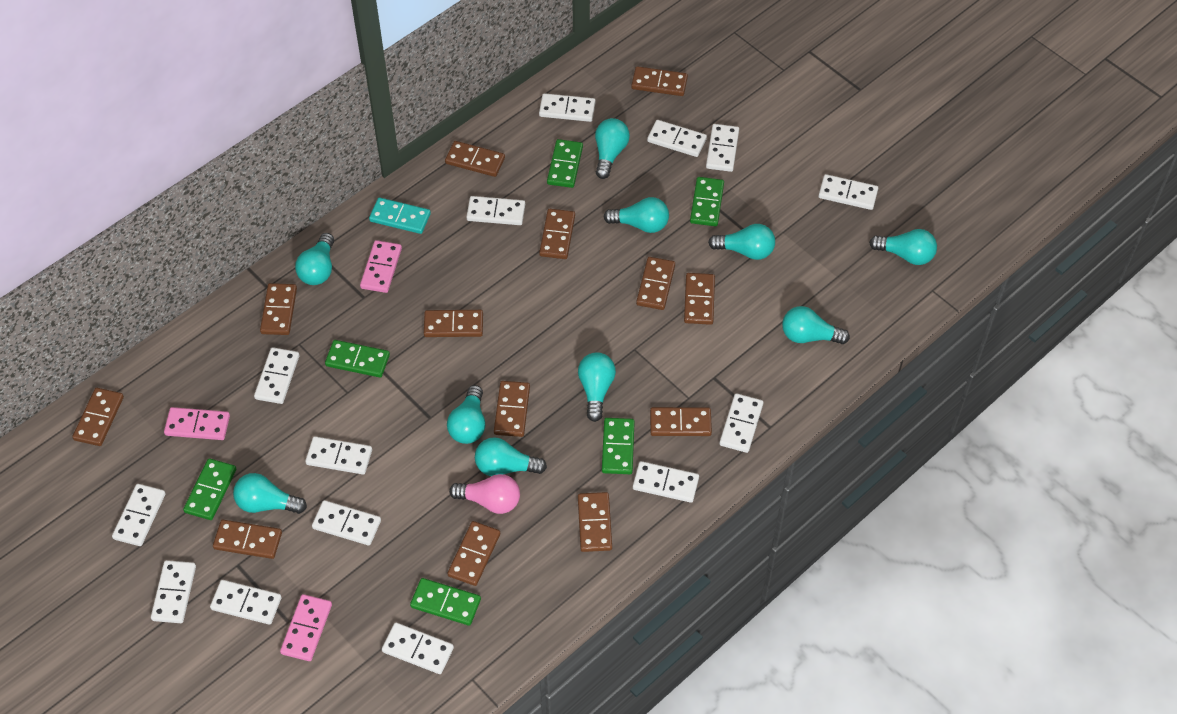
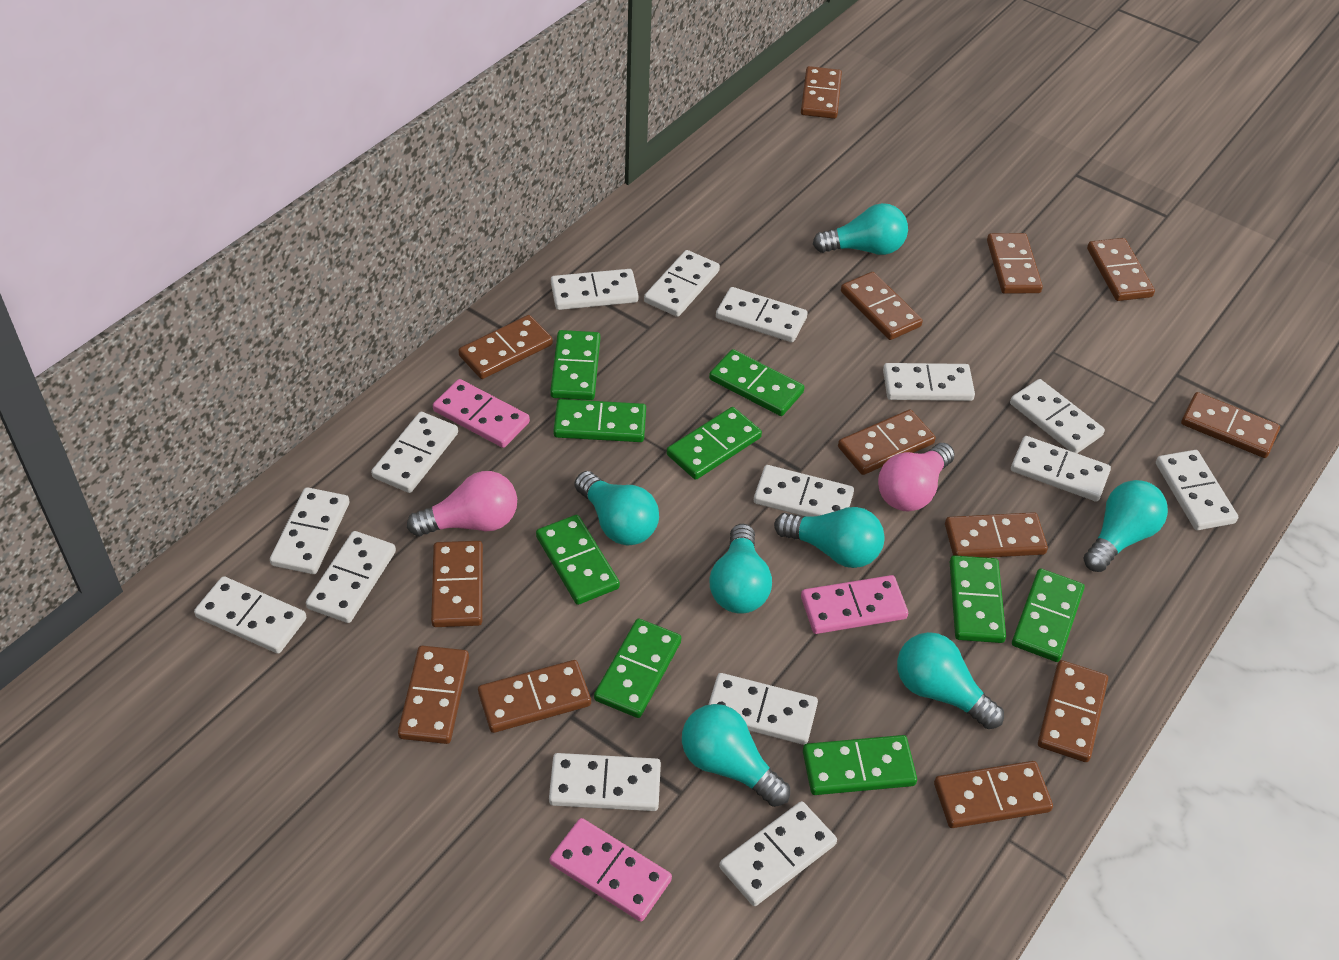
green domino: [183,458,236,520] [325,340,390,378] [410,578,481,626] [547,139,583,188] [602,418,635,474] [690,177,724,226] = 6 -> [536,515,620,605] [550,330,600,400] [553,399,646,442] [594,618,681,718] [667,407,762,480] [709,349,805,416] [803,735,917,795] [950,555,1006,643] [1012,568,1085,662] = 9
pink light bulb: [449,474,520,514] = 1 -> [407,471,517,536] [878,443,955,512] = 2
turquoise domino: [369,198,431,234] = 1 -> none = 0
turquoise light bulb: [233,473,307,514] [295,233,334,285] [447,385,485,444] [475,437,547,476] [578,352,616,422] [595,118,630,179] [603,197,669,233] [708,224,775,260] [782,306,850,344] [869,229,937,265] = 10 -> [574,471,659,545] [682,704,790,807] [710,524,772,613] [774,507,885,568] [813,203,908,255] [897,632,1004,729] [1084,480,1168,572] = 7
white domino: [112,484,166,546] [151,560,196,623] [210,580,281,625] [254,347,299,404] [305,436,372,475] [312,500,381,545] [382,623,454,674] [466,196,525,225] [539,93,595,122] [633,461,699,503] [647,120,707,157] [706,124,739,172] [719,393,763,453] [819,174,878,210] = 14 -> [194,576,306,654] [270,487,350,574] [306,531,396,623] [371,412,458,493] [549,753,661,811] [551,269,639,310] [644,250,720,317] [708,673,818,745] [716,287,808,342] [719,801,837,906] [754,465,854,517] [883,363,975,401] [1010,379,1105,453] [1011,436,1111,502] [1156,450,1238,530] = 15

